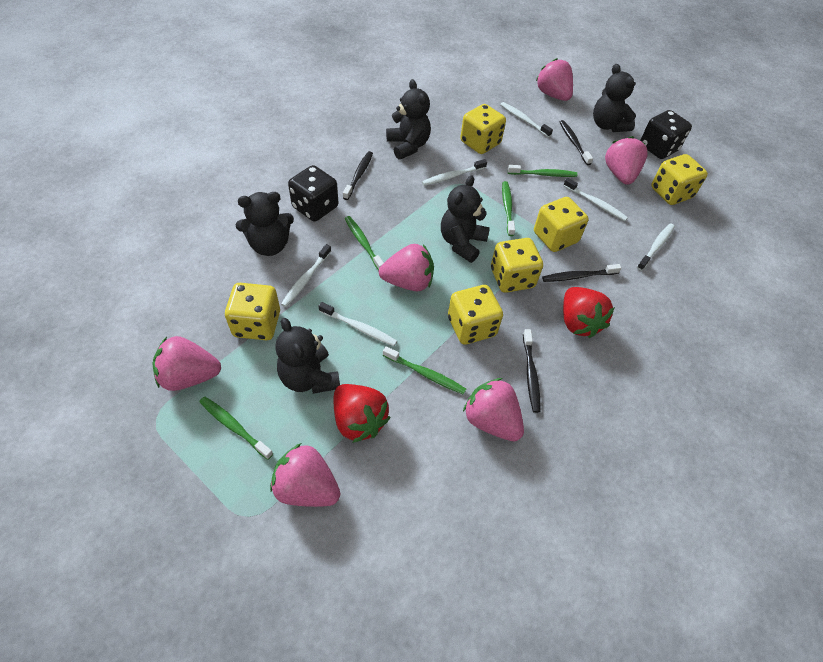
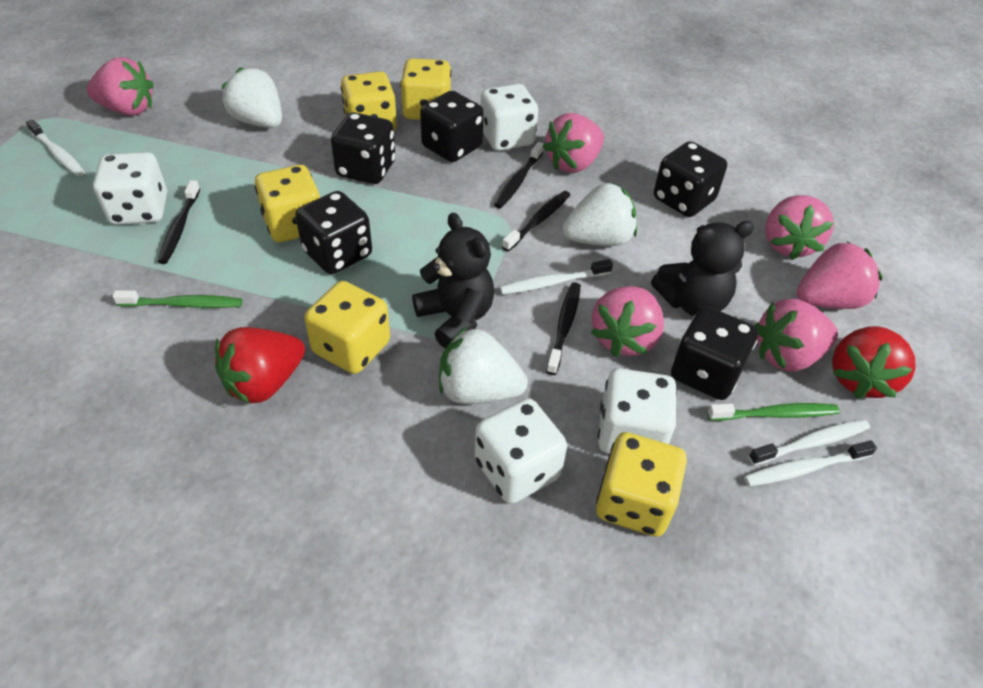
black dice: [288,165,339,222] [640,110,692,159] = 2 -> [295,191,372,274] [331,112,395,184] [420,91,484,162] [654,141,727,217] [671,306,758,400] = 5
black teddy bear: [236,192,294,256] [275,318,340,394] [386,79,431,160] [441,175,490,263] [593,64,636,132] = 5 -> [412,213,495,349] [651,221,754,316] = 2
green toothbrush: [199,397,273,460] [345,216,384,271] [383,346,466,395] [502,181,515,236] [508,165,578,177] = 5 -> [112,290,242,308] [707,403,839,421] = 2
white dice: none = 0 -> [93,152,167,225] [475,398,567,504] [481,84,538,151] [598,368,677,454] = 4
white strawberry: none = 0 -> [221,67,282,128] [439,327,528,404] [562,183,637,246] = 3
white toothbrush: [281,244,332,307] [318,302,397,346] [422,159,487,186] [500,102,553,137] [563,178,628,221] [637,224,675,271] = 6 -> [26,119,85,176] [500,259,613,295] [744,440,877,486] [749,419,870,465] = 4
yellow dice: [225,283,280,340] [448,285,503,345] [460,104,506,154] [491,238,543,293] [534,197,589,252] [651,154,708,205] = 6 -> [255,165,320,242] [304,281,390,374] [341,71,397,131] [400,58,451,120] [596,432,687,537] = 5

